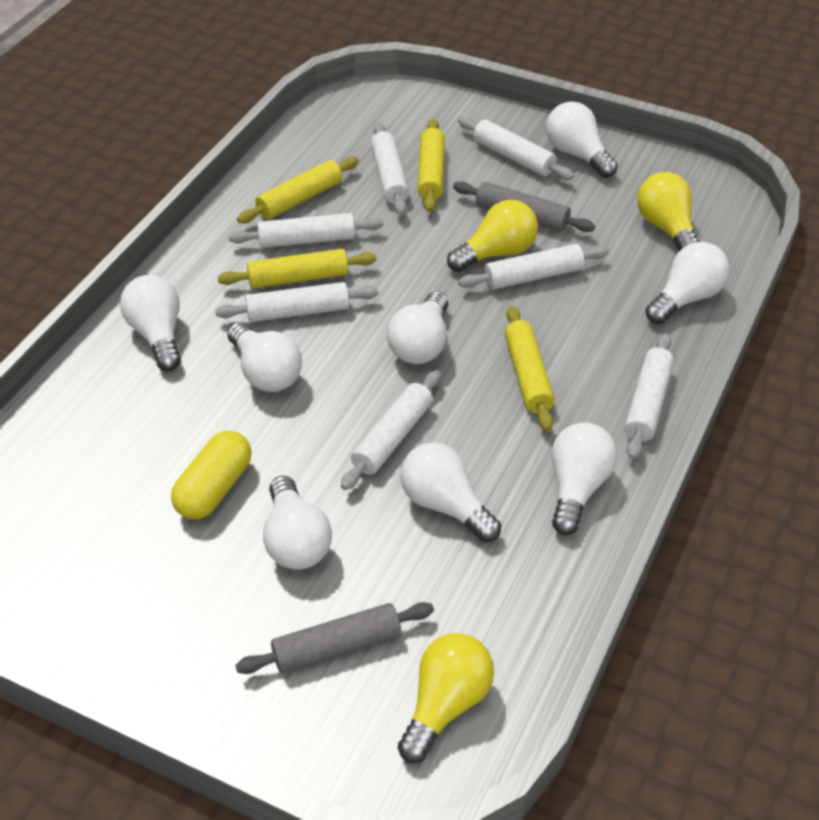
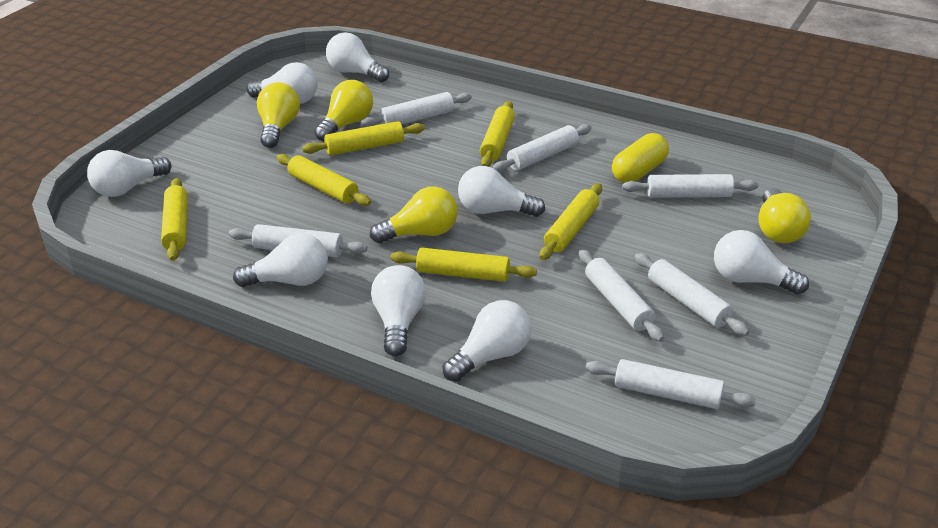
grey rolling pin: [235,602,434,674] [453,181,595,232] = 2 -> none = 0
yellow light bulb: [398,633,494,763] [447,200,538,272] [637,172,699,251] = 3 -> [257,82,300,148] [314,80,373,142] [370,186,458,243] [759,188,811,243] = 4
yellow rolling pin: [218,249,377,288] [237,157,359,223] [418,119,445,212] [504,305,555,431] = 4 -> [161,178,188,261] [277,154,371,206] [302,121,425,156] [391,248,537,282] [480,101,515,167] [540,183,602,260] = 6

